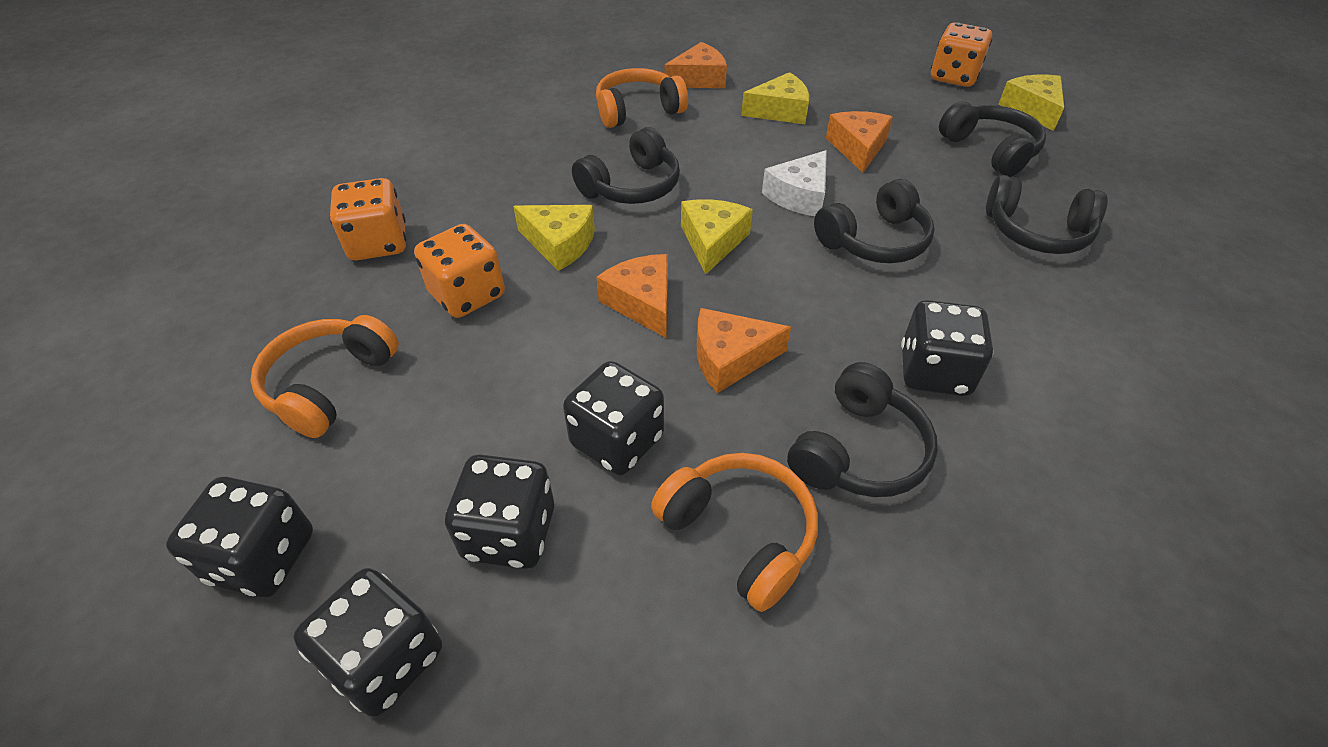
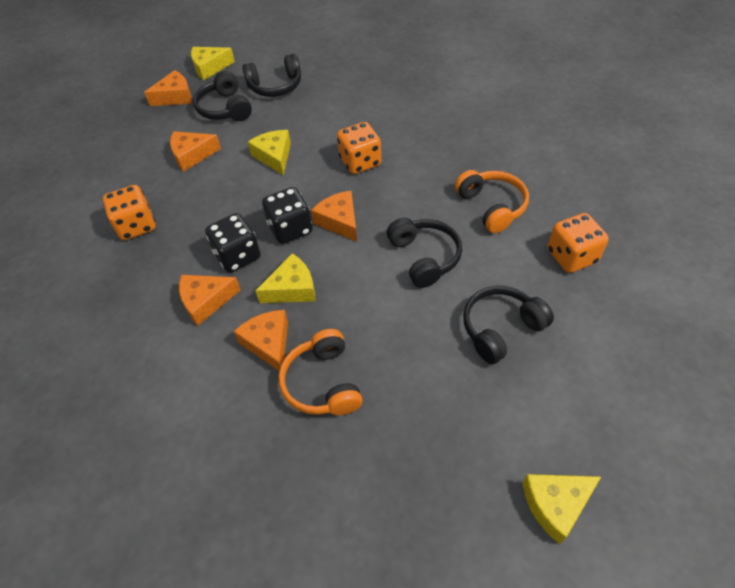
black dice: [166,477,313,597] [294,568,442,716] [445,454,554,569] [563,361,664,475] [901,300,993,396] = 5 -> [205,213,261,272] [262,187,313,244] = 2
black headphones: [572,127,680,204] [787,362,938,497] [814,179,935,263] [939,101,1046,177] [986,175,1108,254] = 5 -> [193,71,252,121] [242,54,301,97] [387,218,462,288] [463,286,554,364] = 4
orange cheese: [596,254,668,338] [665,42,727,88] [697,308,791,393] [826,111,893,173] = 4 -> [144,70,192,106] [170,131,221,172] [179,275,241,326] [233,310,288,371] [311,191,357,242] = 5
orange headphones: [250,315,399,438] [596,68,688,128] [651,453,818,612] = 3 -> [278,329,363,415] [455,170,529,233] = 2
white cheese: [762,150,827,216] = 1 -> none = 0

